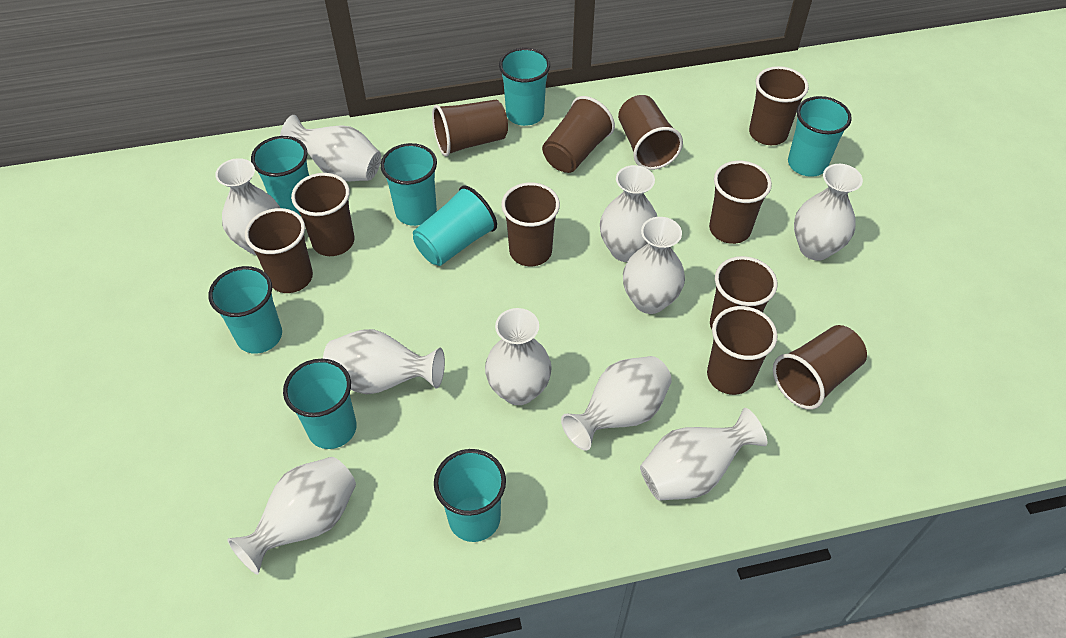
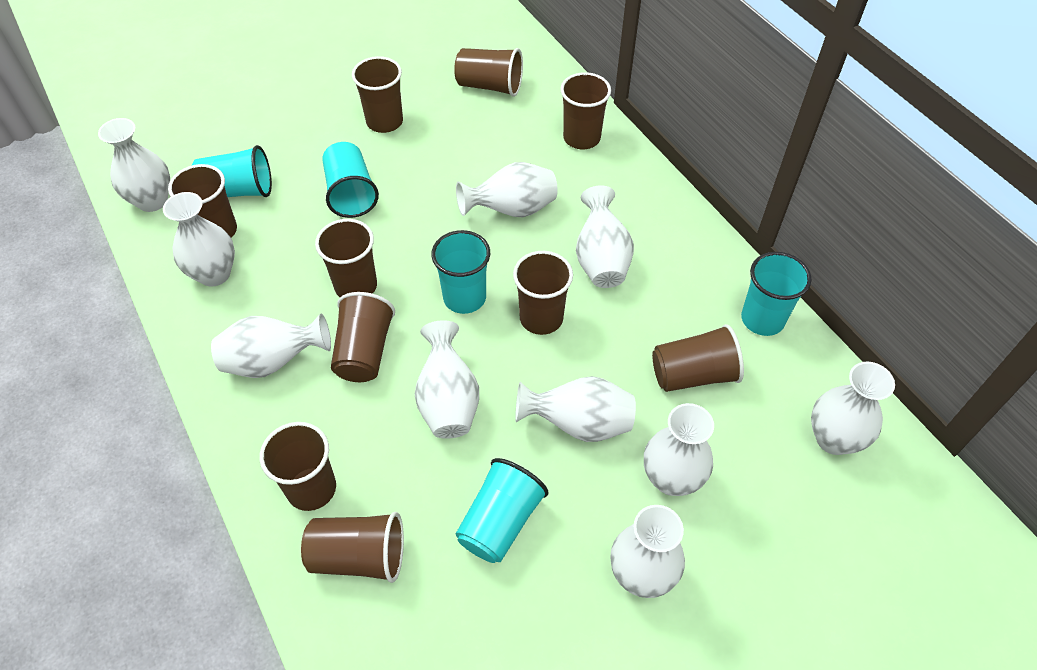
brown cup: [245,208,313,293] [291,173,354,256] [432,100,508,157] [501,182,560,266] [542,96,615,173] [618,95,683,170] [707,306,778,395] [709,161,772,244] [710,256,777,329] [749,66,809,145] [773,325,867,410] = 11 -> [168,164,237,238] [259,422,336,511] [301,512,404,583] [315,219,377,297] [331,292,395,382] [352,56,403,133] [454,48,523,97] [513,251,573,335] [560,72,611,149] [652,324,744,392] = 10
turquoise cup: [209,266,282,354] [251,136,309,216] [283,359,357,449] [380,143,437,226] [413,186,497,266] [434,449,506,542] [499,48,550,126] [788,96,852,177] = 8 -> [192,145,272,197] [322,142,379,218] [431,230,490,314] [456,458,548,563] [741,252,811,336] = 5

